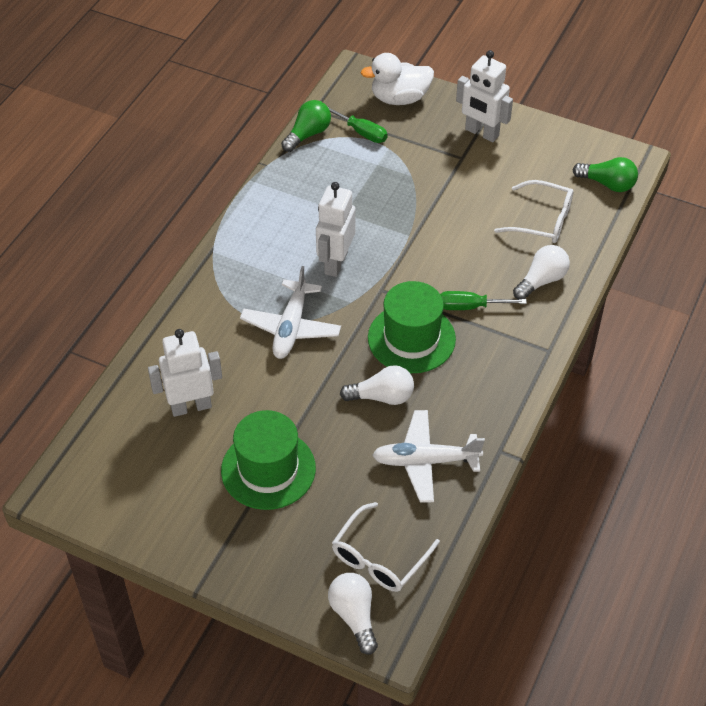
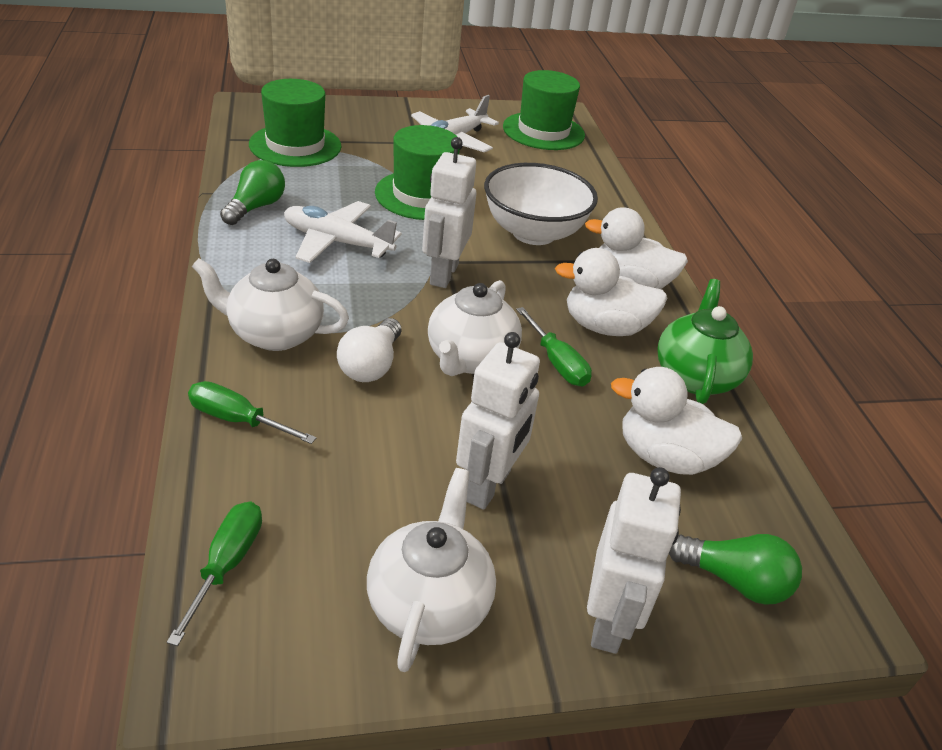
green hat: [221,410,316,510] [368,281,456,373] = 2 -> [249,79,341,167] [375,125,460,220] [503,70,585,150] = 3
green screwdriver: [327,106,388,143] [440,291,527,310] = 2 -> [167,502,262,646] [188,381,317,444] [516,307,592,386] = 3
green teapot: none = 0 -> [657,279,753,404] = 1
white bowl: none = 0 -> [484,163,598,245] = 1
white duck: [361,53,434,105] = 1 -> [555,248,667,336] [585,207,688,289] [611,367,742,475] = 3
white glasses: [332,502,440,592] [494,180,573,243] = 2 -> none = 0
white light bulb: [328,573,378,655] [340,365,414,405] [513,245,570,300] = 3 -> [337,318,401,382] = 1
white teapot: none = 0 -> [191,258,349,351] [367,468,496,672] [428,280,522,376] = 3

